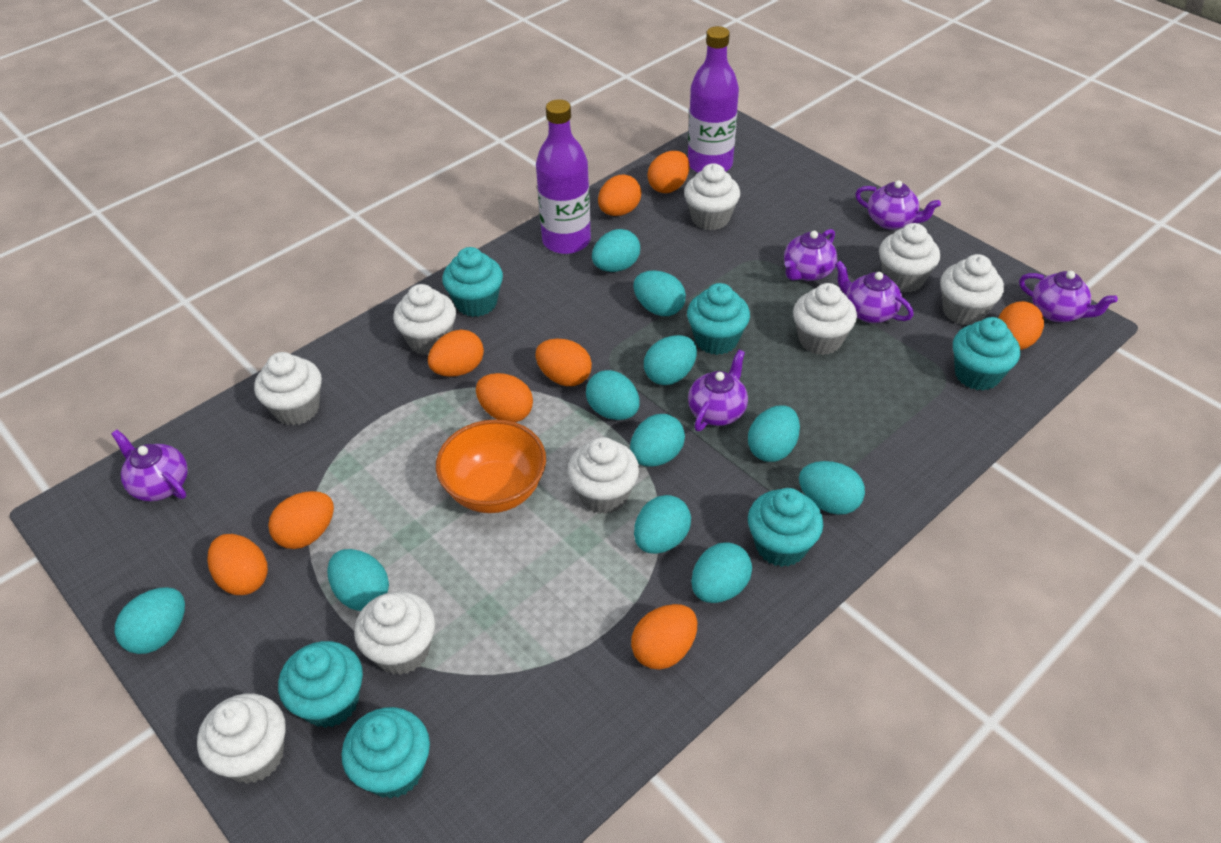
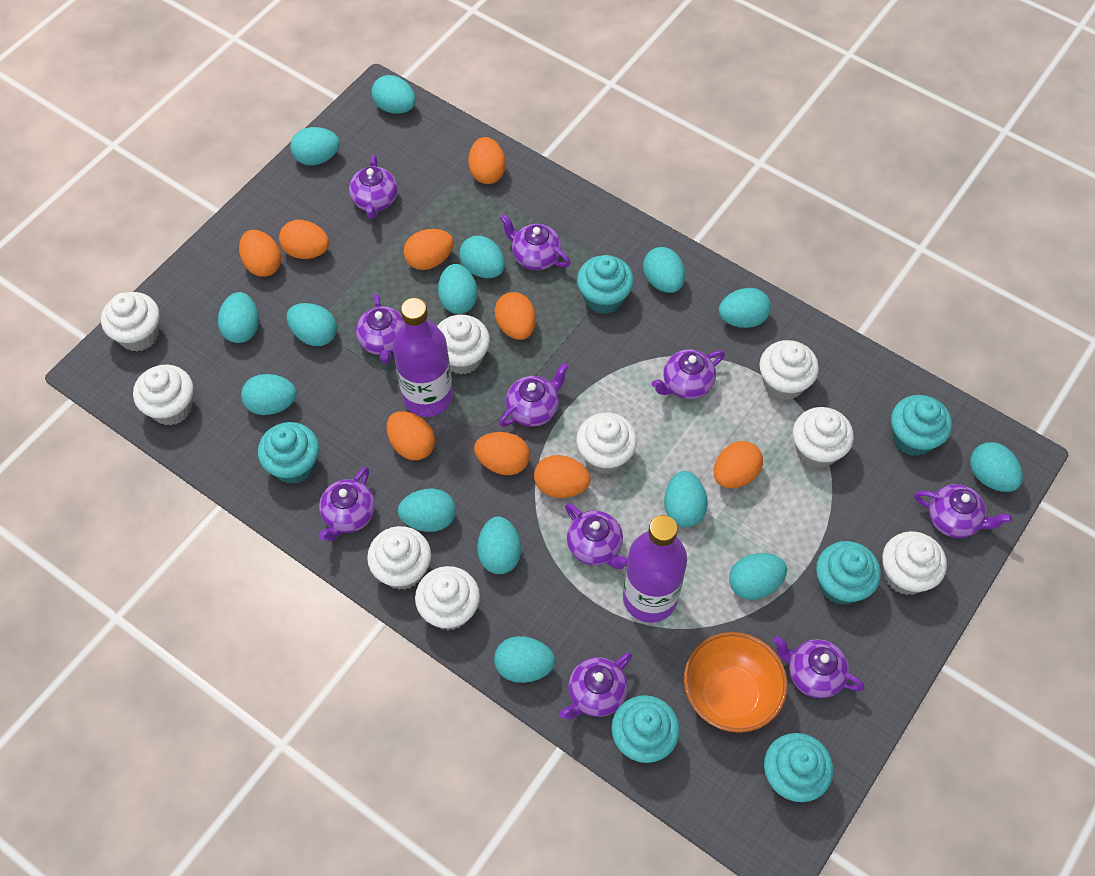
purple teapot: [111,430,188,501] [688,350,748,431] [784,229,837,281] [835,261,914,323] [855,180,941,230] [1019,271,1118,322] = 6 -> [318,467,375,542] [349,155,398,219] [356,293,405,364] [499,363,569,427] [500,214,570,270] [559,652,632,719] [565,503,628,569] [652,349,725,399] [773,636,865,698] [914,484,1012,538] = 10
turquoise egg: [115,587,185,654] [327,549,389,611] [586,370,640,420] [592,229,640,272] [630,414,685,467] [633,270,686,316] [634,495,691,554] [644,335,697,385] [691,542,752,603] [748,405,800,462] [799,461,865,515] = 11 -> [218,292,259,343] [241,374,297,415] [287,303,337,346] [290,127,340,165] [371,75,416,114] [398,489,456,532] [438,264,478,314] [459,236,505,278] [477,516,521,574] [494,636,555,683] [643,247,685,293] [664,471,708,527] [719,288,771,328] [729,553,787,600] [970,442,1023,492] = 15

